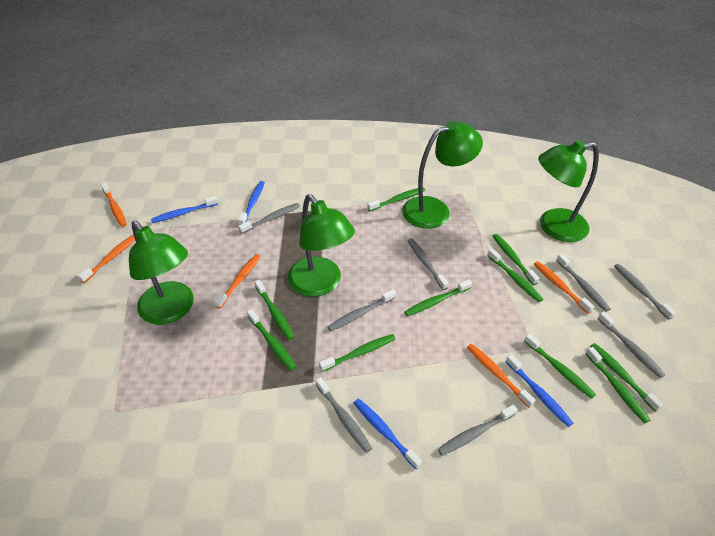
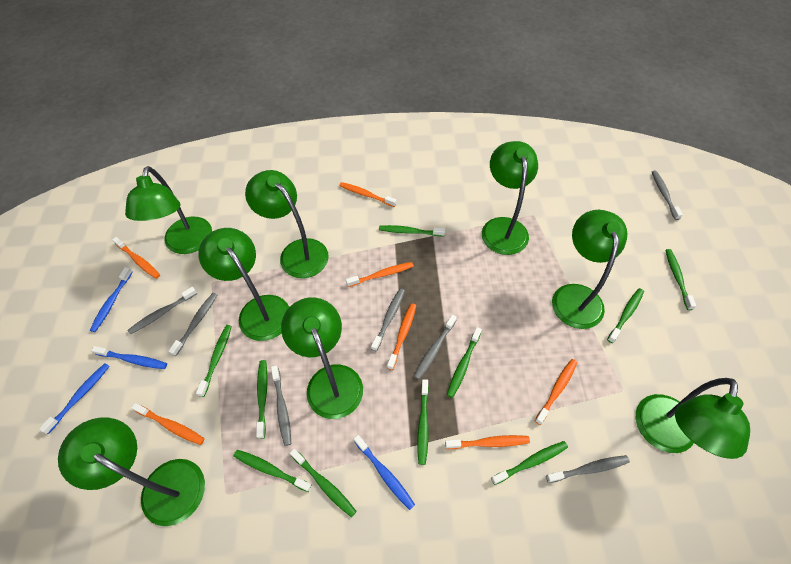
green lamp: [129,221,194,325] [288,194,355,297] [402,121,483,229] [538,140,599,242] = 4 -> [58,418,205,526] [125,166,212,254] [199,228,289,341] [245,170,329,278] [281,297,363,419] [482,141,538,255] [552,210,627,329] [636,378,750,459] = 8
grey toothbrush: [238,203,300,234] [316,377,372,453] [328,289,396,331] [407,238,449,290] [438,404,518,456] [556,254,611,312] [598,312,665,378] [614,264,676,320] = 8 -> [128,287,197,335] [168,293,217,356] [271,365,291,446] [371,288,405,351] [414,314,457,380] [546,455,630,483] [652,171,683,220] = 7
orange toothbrush: [78,235,135,283] [101,182,127,227] [214,254,261,308] [467,344,535,408] [534,261,595,314] = 5 -> [112,237,160,279] [131,403,205,445] [339,182,396,207] [346,262,414,287] [387,303,416,370] [445,435,530,449] [535,359,577,425] = 7

